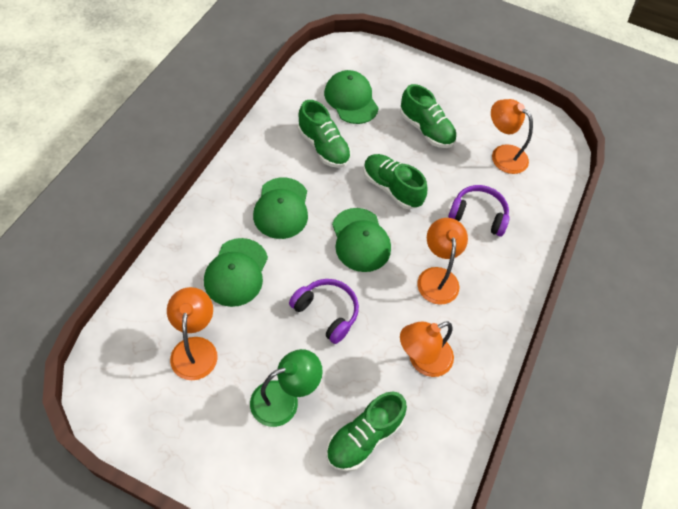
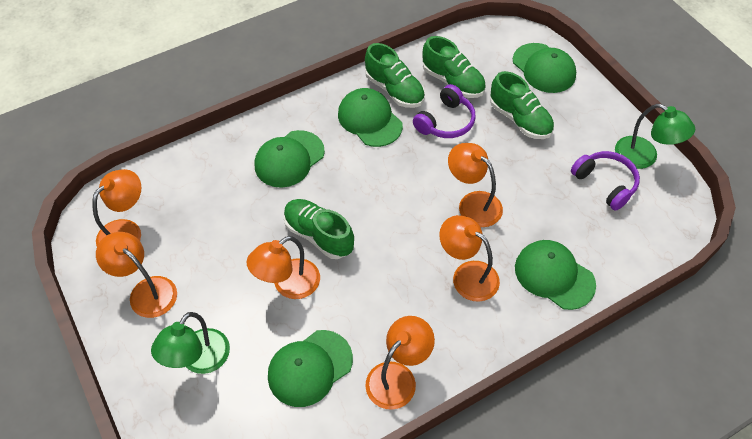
green cap: [204,238,268,307] [253,177,308,239] [324,70,379,124] [332,208,391,272] = 4 -> [254,130,325,188] [268,330,353,407] [338,88,403,147] [513,43,576,93] [515,240,596,310] = 5
green lamp: [250,349,323,427] = 1 -> [151,312,230,374] [615,104,695,169] = 2
orange lamp: [167,287,218,380] [400,321,454,377] [417,218,468,305] [491,99,533,174] = 4 -> [92,169,142,246] [96,232,177,318] [246,236,320,299] [365,316,435,410] [439,215,500,302] [448,143,503,227] = 6

